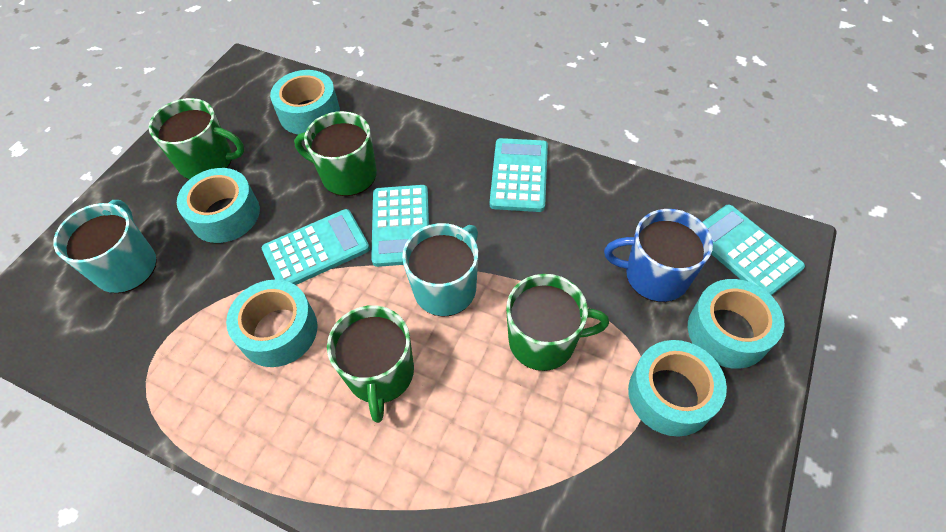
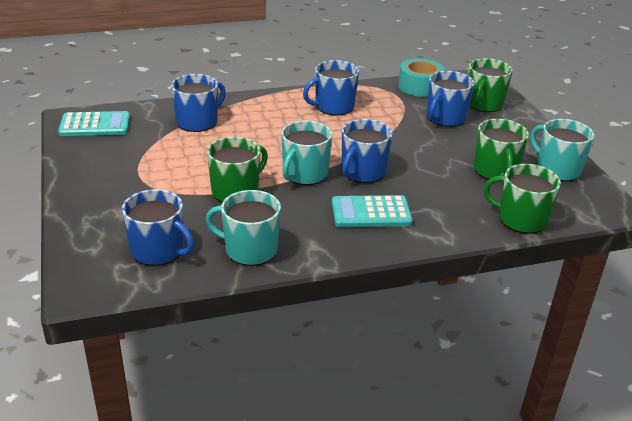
blue mug: [604,209,713,302] = 1 -> [122,189,194,266] [171,74,226,132] [303,60,359,115] [342,119,393,183] [427,71,475,127] = 5
turquoise calculator: [262,209,370,285] [371,185,429,267] [490,138,548,212] [703,205,805,296] = 4 -> [58,111,130,136] [332,195,413,227] = 2
turquoise mug: [53,200,157,293] [402,223,478,317] = 2 -> [205,190,281,266] [281,121,333,185] [530,119,595,182] = 3
turquoise tape: [177,168,260,243] [226,280,318,367] [270,70,340,134] [628,340,727,437] [688,279,785,369] = 5 -> [398,58,445,97] = 1

